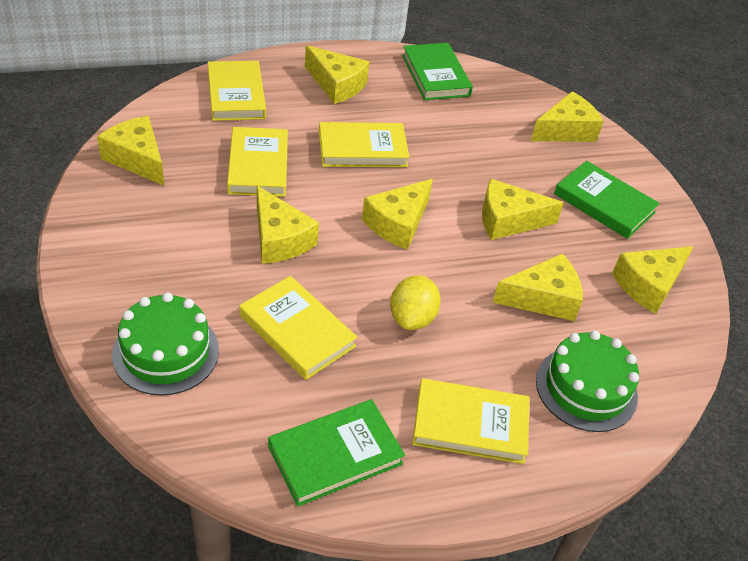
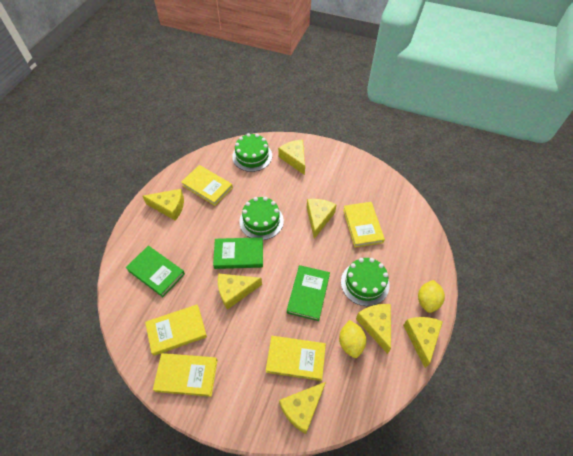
green cake: [112,293,219,396] [536,331,639,432] = 2 -> [232,133,272,172] [239,197,284,240] [341,258,390,306] = 3
yellow cheese: [97,116,164,186] [257,185,319,264] [305,45,369,104] [362,179,433,250] [482,179,564,240] [492,253,583,321] [531,91,604,142] [612,246,694,314] = 8 -> [143,189,184,221] [218,273,262,310] [278,140,305,175] [279,382,326,434] [307,199,337,239] [356,304,391,354] [403,317,443,368] = 7
yellow lemon: [390,275,441,330] = 1 -> [339,320,366,358] [418,280,445,313] = 2

